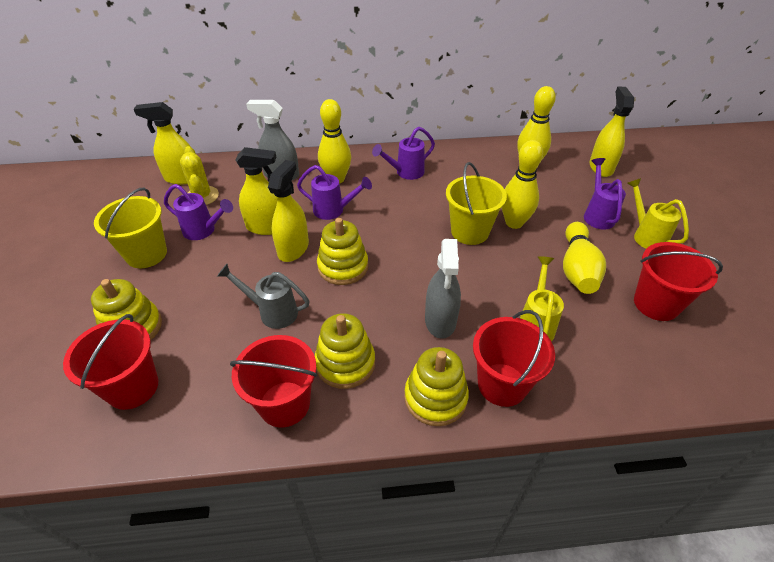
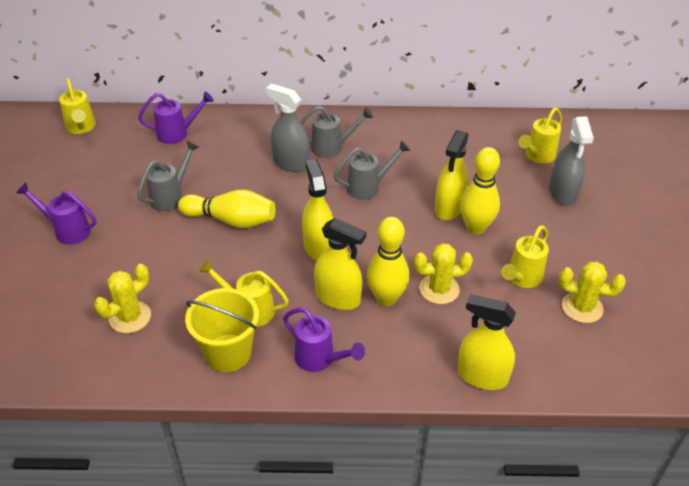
grey watering can: [217,264,309,329] = 1 -> [137,141,199,212] [300,106,373,158] [334,140,411,200] = 3
purple watering can: [164,184,233,240] [297,165,372,220] [372,127,435,180] [584,158,626,230] = 4 -> [16,183,97,245] [138,92,214,144] [283,307,365,372] = 3
red bucket: [63,314,158,410] [230,335,317,428] [473,310,555,407] [634,242,723,321] = 4 -> none = 0
yellow bowling pin: [318,99,351,184] [502,140,543,229] [517,86,556,161] [563,222,606,294] = 4 -> [178,190,276,228] [367,217,410,306] [460,147,500,234] = 3
yellow bucket: [94,188,167,268] [446,162,507,245] = 2 -> [185,288,259,372] = 1
yellow cactus: [180,146,219,205] = 1 -> [94,264,151,333] [414,243,473,304] [559,262,626,323] = 3
yellow stacking toy: [91,279,162,340] [315,313,375,389] [317,218,368,285] [404,347,469,426] = 4 -> none = 0
yellow watering can: [520,256,564,341] [627,178,689,249] = 2 -> [59,78,96,134] [199,259,289,327] [501,225,549,288] [518,107,562,164] = 4

